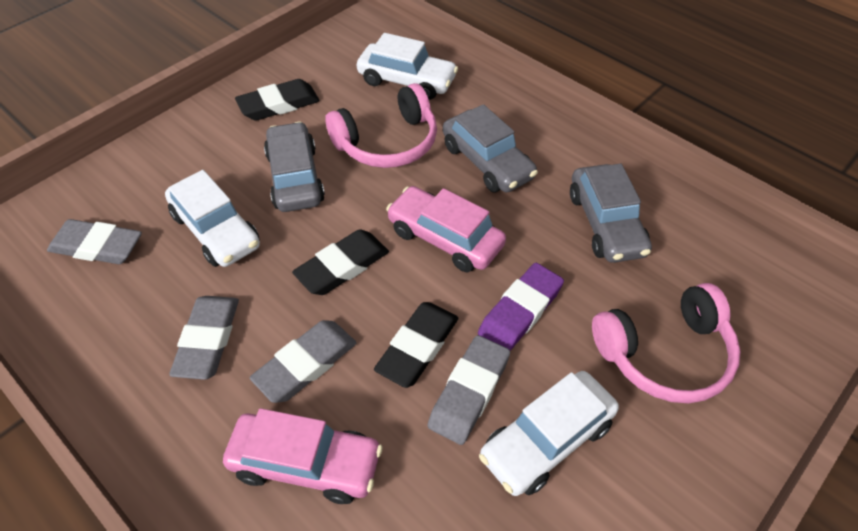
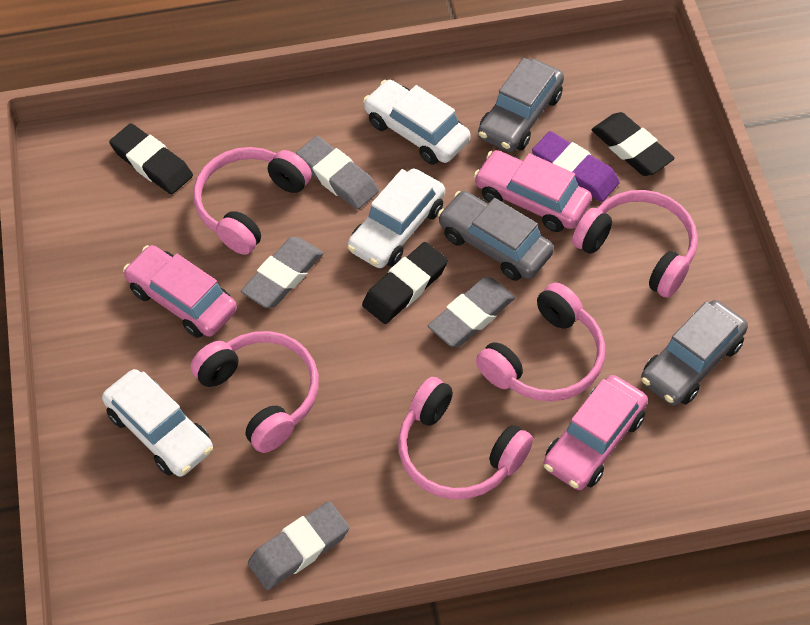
pink car: [223,408,383,504] [386,186,506,272] = 2 -> [123,245,237,338] [474,150,592,232] [543,375,648,490] = 3
pink headphones: [325,83,437,168] [592,283,741,403] = 2 -> [191,331,319,453] [193,147,312,255] [398,377,533,499] [476,283,605,401] [572,190,698,298] = 5

